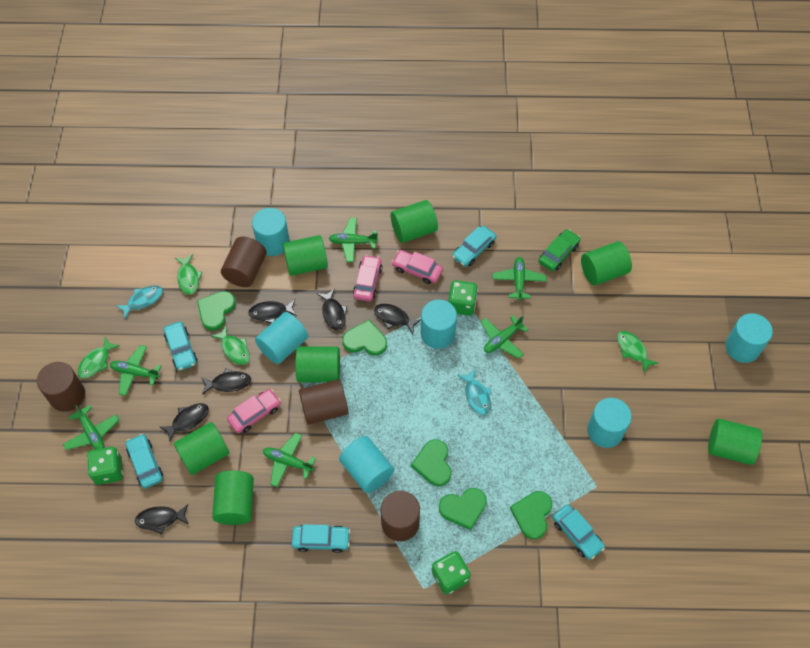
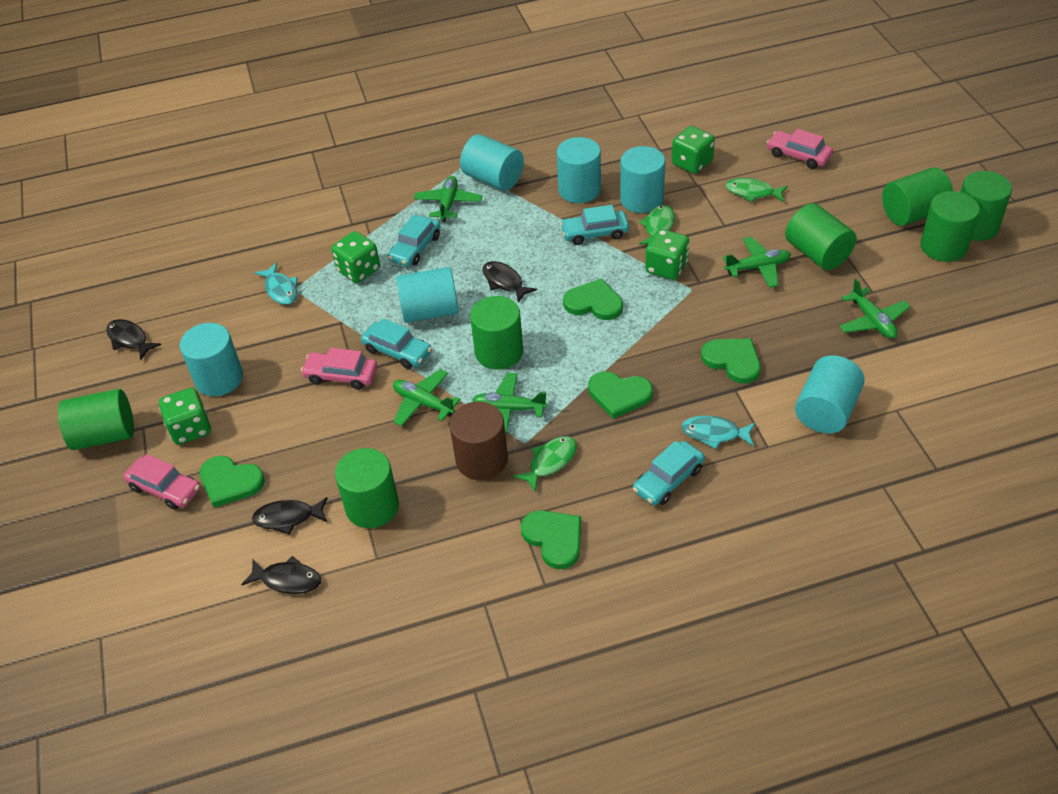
black fish: [135,504,188,534] [160,403,209,441] [201,368,251,395] [248,300,297,323] [317,289,347,330] [374,304,421,334] = 6 -> [106,319,161,360] [241,556,321,594] [252,497,327,535] [482,261,537,303] = 4
brown cylinder: [37,362,85,412] [221,237,267,287] [299,379,348,425] [380,491,420,541] = 4 -> [450,402,508,480] = 1
green car: [539,229,581,271] = 1 -> none = 0
green dice: [87,447,123,485] [432,551,471,594] [448,280,478,316] = 3 -> [159,388,211,445] [331,231,380,283] [645,229,689,280] [672,126,715,174] = 4
green fish: [77,337,120,379] [175,254,203,295] [211,325,250,365] [617,331,659,372] = 4 -> [513,436,577,491] [639,205,675,245] [725,178,788,202] = 3
green plane: [63,404,119,450] [110,345,161,396] [263,433,316,487] [329,218,378,262] [481,315,528,359] [492,257,546,301] = 6 -> [393,369,461,426] [414,176,482,222] [472,373,547,435] [723,237,791,288] [839,279,910,339] = 5
turquoise car: [126,434,163,489] [164,321,197,371] [292,524,350,553] [452,226,496,267] [553,504,605,560] = 5 -> [361,318,432,369] [388,215,441,266] [560,205,629,245] [633,441,705,506] = 4

